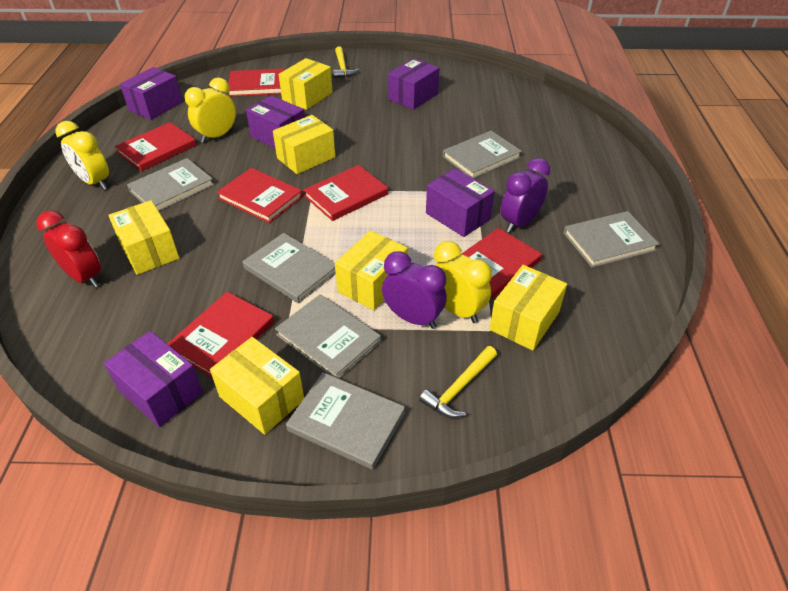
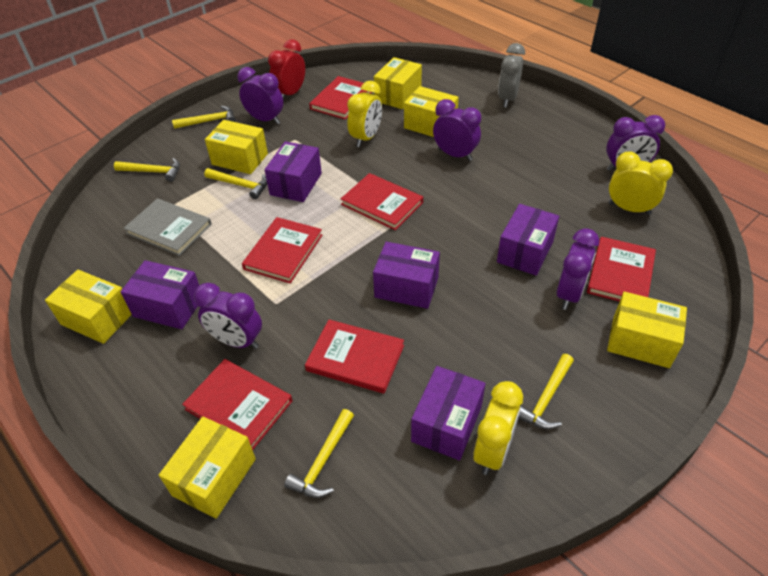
grey book: [127,158,214,211] [242,233,336,304] [275,294,381,379] [286,372,405,470] [443,131,522,178] [563,211,659,268] = 6 -> [124,198,212,256] = 1
grey clock: none = 0 -> [498,43,525,108] = 1
purple clock: [382,251,447,329] [501,158,550,233] = 2 -> [194,283,262,349] [237,67,283,124] [433,99,481,161] [556,228,600,310] [606,115,665,171] = 5
yellow hammer: [333,46,359,78] [419,346,497,418] = 2 -> [114,158,180,182] [172,105,235,129] [204,168,267,199] [284,409,354,498] [518,354,574,429] = 5

